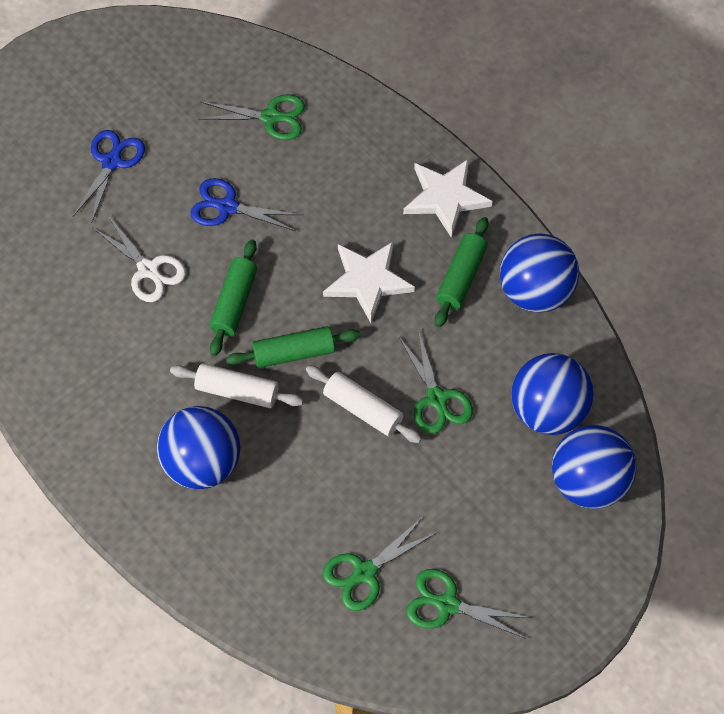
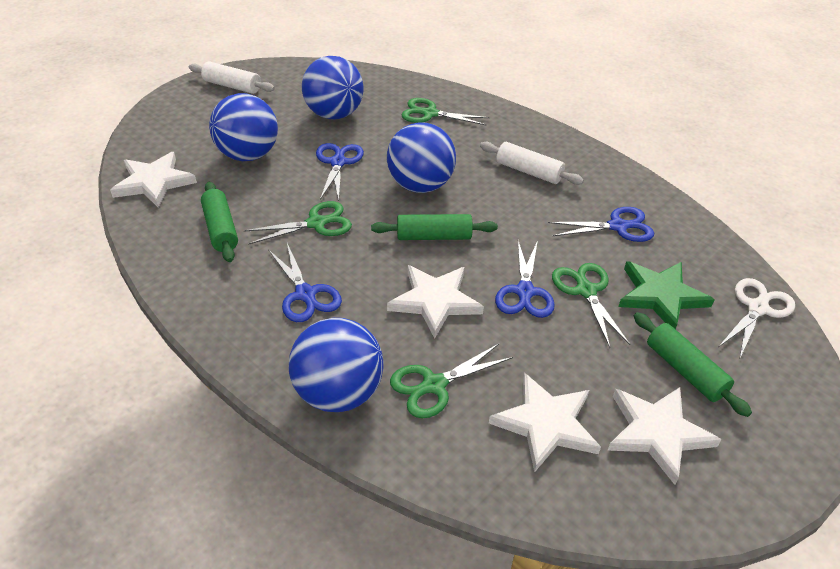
blue scissors: [73,130,145,223] [190,178,301,231] = 2 -> [268,243,342,322] [316,143,364,201] [495,240,555,318] [548,207,654,242] = 4
green star: none = 0 -> [618,261,715,329] = 1
white star: [323,241,415,323] [403,159,493,238] = 2 -> [110,152,197,207] [387,265,484,338] [489,373,601,472] [607,387,722,485] = 4

